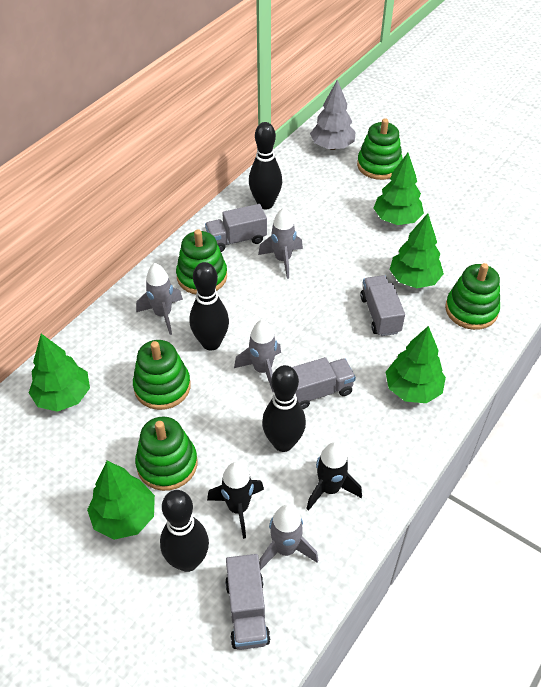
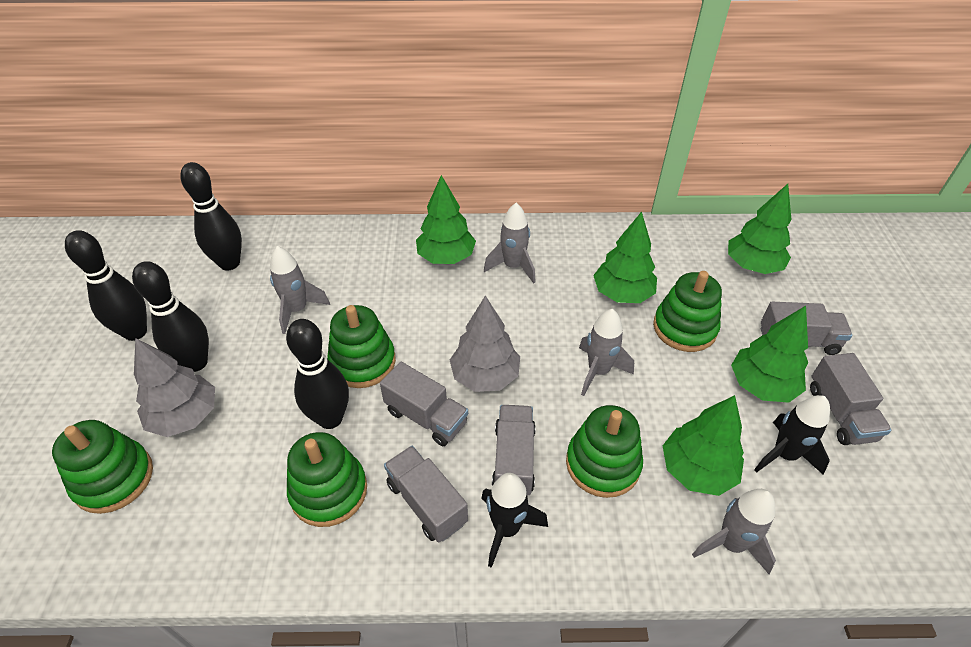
grey tree: [310,79,355,150] = 1 -> [134,338,215,437] [450,296,520,392] = 2
grey truck: [205,204,267,252] [225,554,270,650] [292,357,356,409] [360,275,405,336] = 4 -> [380,362,468,446] [384,446,468,543] [492,405,536,495] [761,302,852,355] [810,353,891,445] = 5

